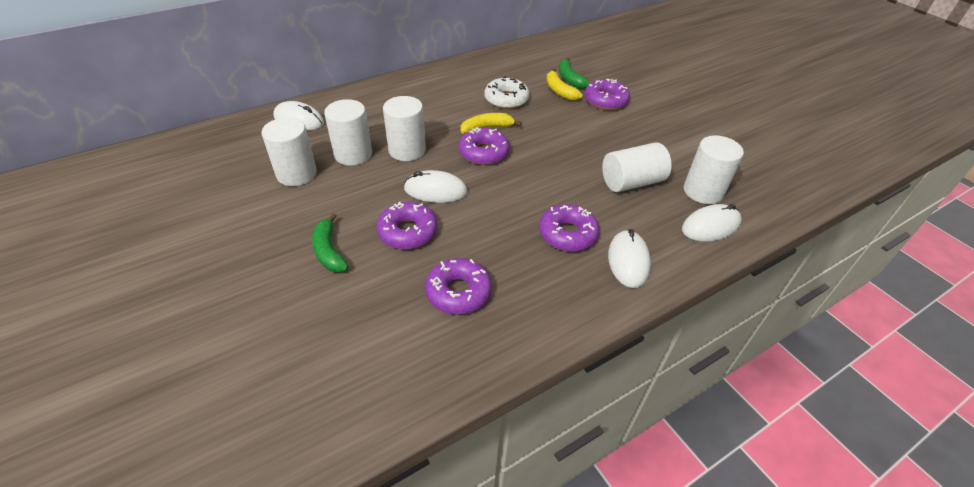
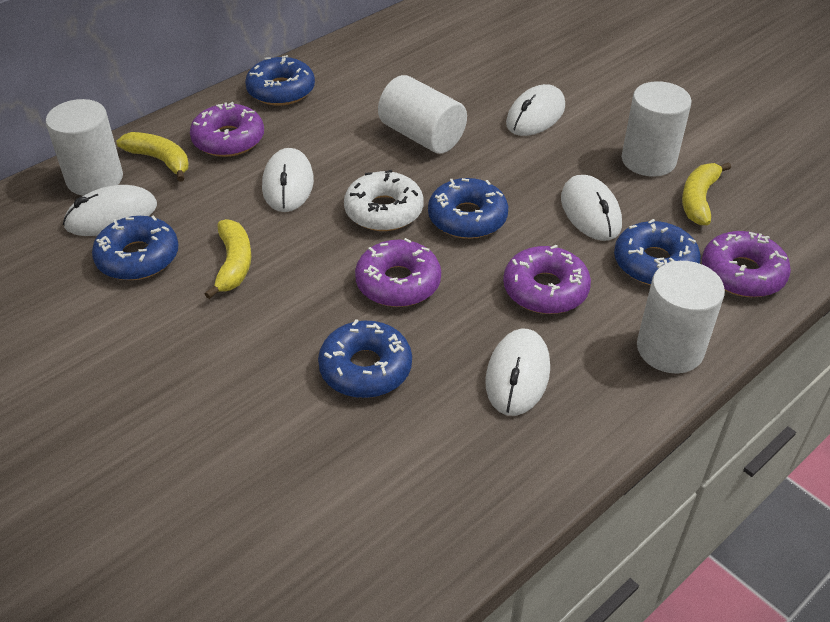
blue donut: none = 0 -> [92,215,179,280] [245,55,315,106] [318,319,412,398] [428,178,508,239] [614,219,701,285] = 5
green banana: [312,213,349,272] [559,57,590,89] = 2 -> none = 0
purple donut: [376,202,437,249] [425,258,492,314] [458,127,510,165] [539,204,600,251] [585,79,630,110] = 5 -> [190,102,264,157] [355,238,441,307] [503,245,591,314] [702,231,791,297] = 4
white cylinder: [262,117,317,186] [324,99,372,166] [383,96,426,161] [602,142,672,192] [684,135,744,204] = 5 -> [46,99,123,196] [378,75,467,154] [622,81,692,177] [637,261,725,374] = 4
white mouse: [273,101,324,130] [404,170,468,203] [608,229,651,288] [682,204,742,242] = 4 -> [63,185,157,236] [262,148,314,212] [485,329,550,416] [506,84,565,136] [561,175,622,241] = 5
yellow banana: [460,113,522,134] [546,68,583,101] = 2 -> [116,132,189,182] [205,219,252,299] [682,162,731,225] = 3

